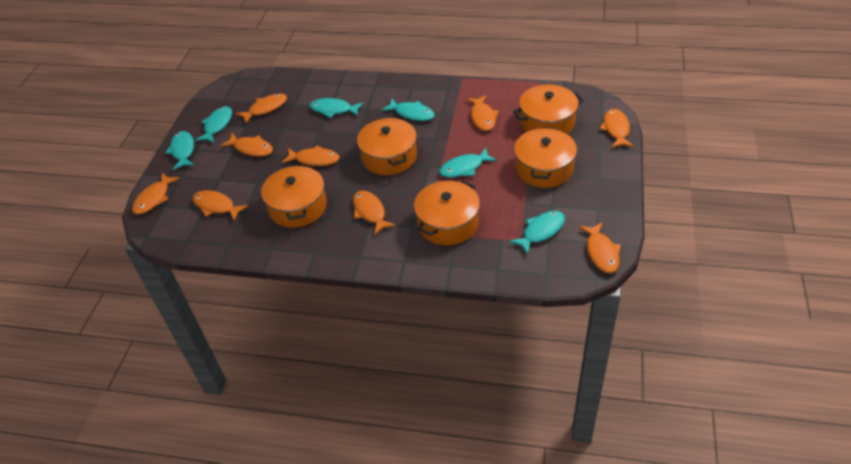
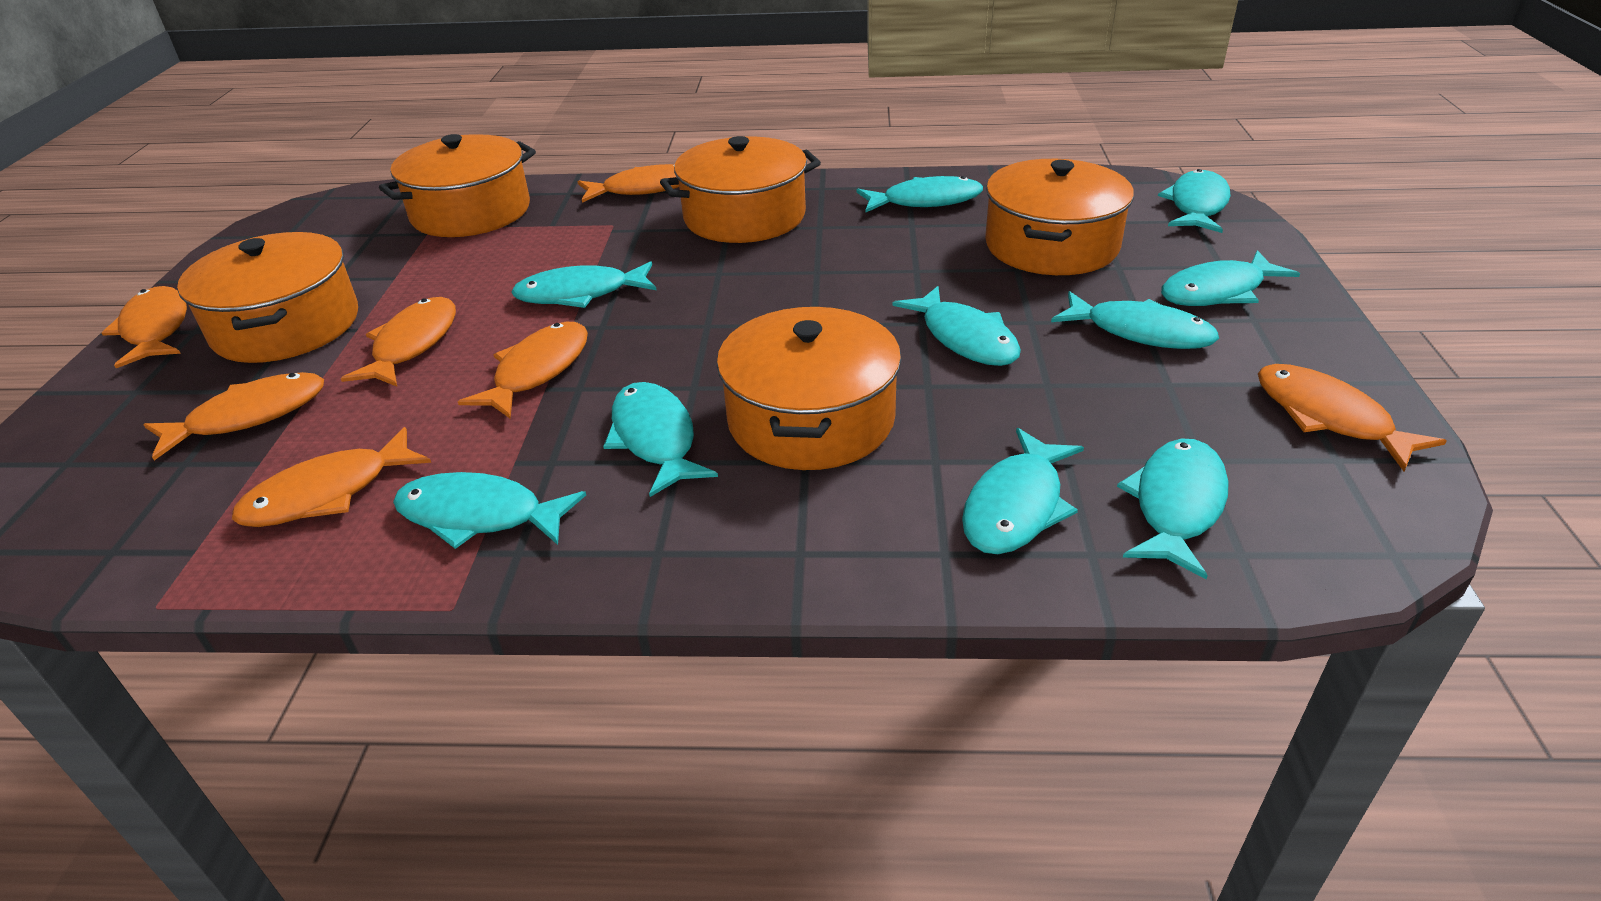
orange fish: [132,173,180,214] [193,190,248,221] [220,133,273,157] [236,93,287,124] [282,145,340,166] [353,190,396,235] [466,95,499,131] [579,222,621,273] [600,109,634,148] = 9 -> [102,286,187,368] [144,372,324,460] [232,427,431,527] [341,297,456,387] [458,322,588,419] [577,164,679,203] [1258,364,1447,471] = 7
turquoise fish: [165,131,194,170] [195,106,232,143] [310,98,364,118] [382,99,435,121] [439,148,497,178] [509,211,565,255] = 6 -> [393,472,586,549] [511,261,656,308] [603,382,718,497] [856,176,983,212] [892,286,1021,366] [962,428,1084,554] [1051,291,1219,349] [1117,439,1229,580] [1158,169,1231,233] [1161,250,1300,306] = 10

